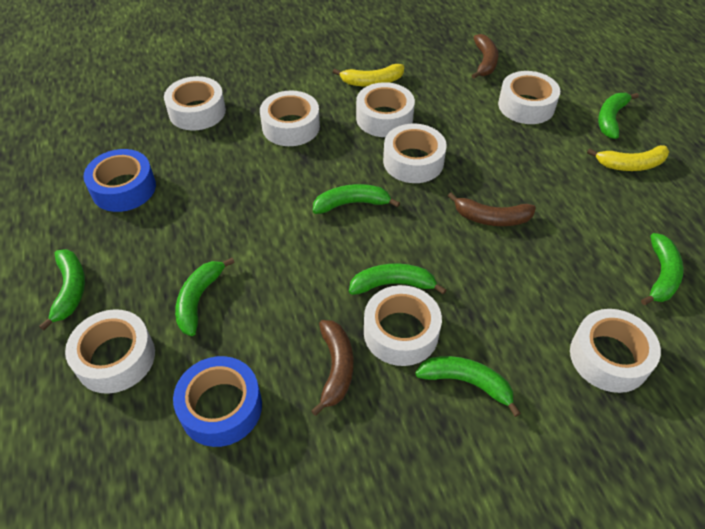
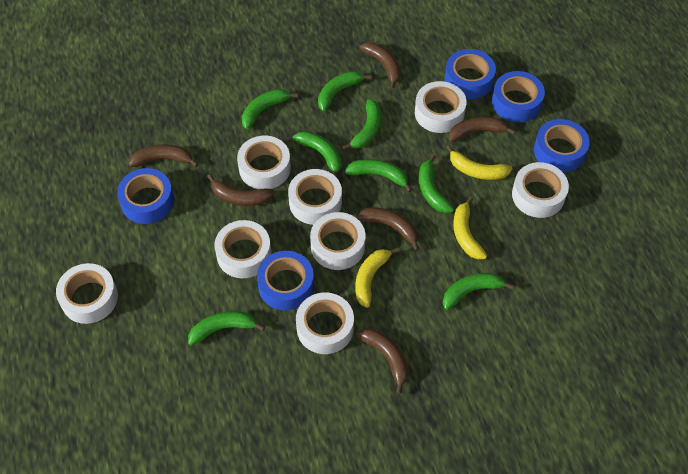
blue tape: [83,149,156,212] [173,356,262,447] = 2 -> [117,168,174,224] [257,251,314,310] [445,49,496,99] [492,71,545,122] [534,119,590,172] = 5
brown banana: [311,320,353,416] [448,193,536,226] [471,34,498,79] = 3 -> [129,145,198,167] [207,174,275,206] [356,207,419,251] [357,329,408,394] [360,42,401,90] [448,117,516,142] = 6
green banana: [39,249,85,331] [175,258,235,336] [313,184,400,214] [349,264,446,295] [415,356,521,417] [598,93,639,139] [641,233,684,305] = 7 -> [188,311,265,346] [242,89,298,130] [293,131,341,179] [318,71,371,111] [342,99,381,150] [345,159,412,192] [419,154,454,213] [443,273,514,310] = 8
yellow banana: [333,64,404,87] [587,145,669,171] = 2 -> [355,248,399,308] [446,145,513,180] [453,197,487,259] = 3

